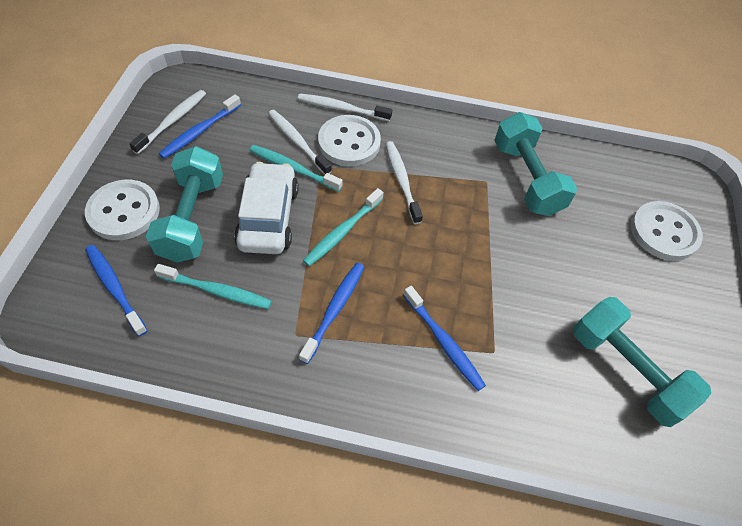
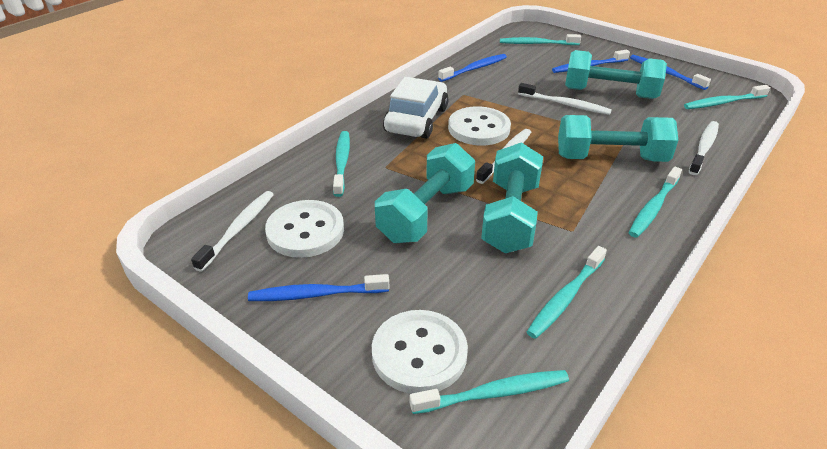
turquoise dumbbell: [146,146,223,263] [494,112,577,216] [573,297,711,427] = 3 -> [375,143,475,243] [481,142,543,253] [558,115,678,162] [565,50,667,99] = 4
turquoise toothbrush: [154,264,272,309] [249,145,343,192] [303,188,383,266] = 3 -> [333,131,350,197] [410,370,569,414] [500,34,581,45] [527,246,607,339] [629,167,682,238] [684,85,770,109] = 6

